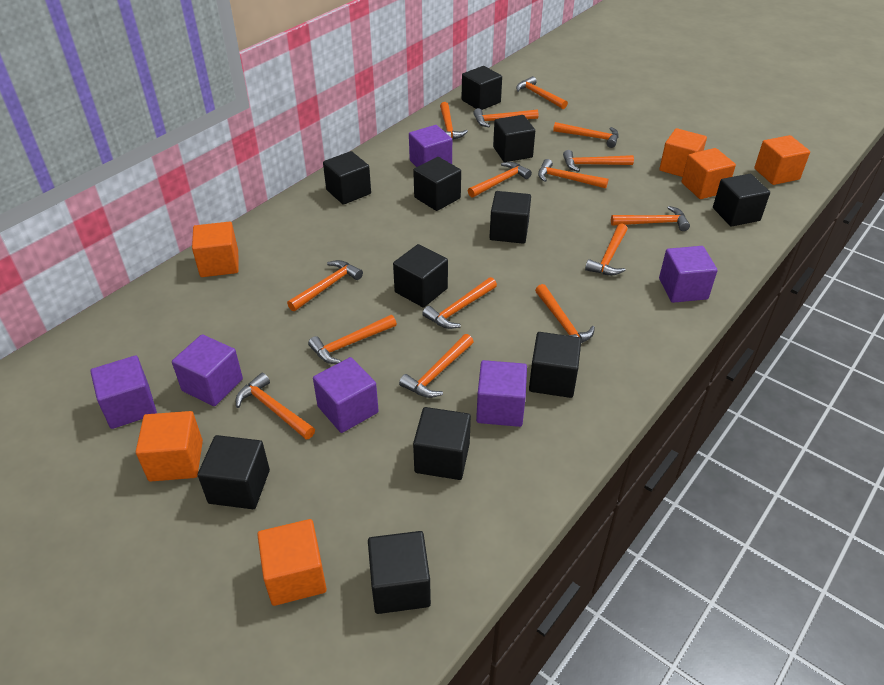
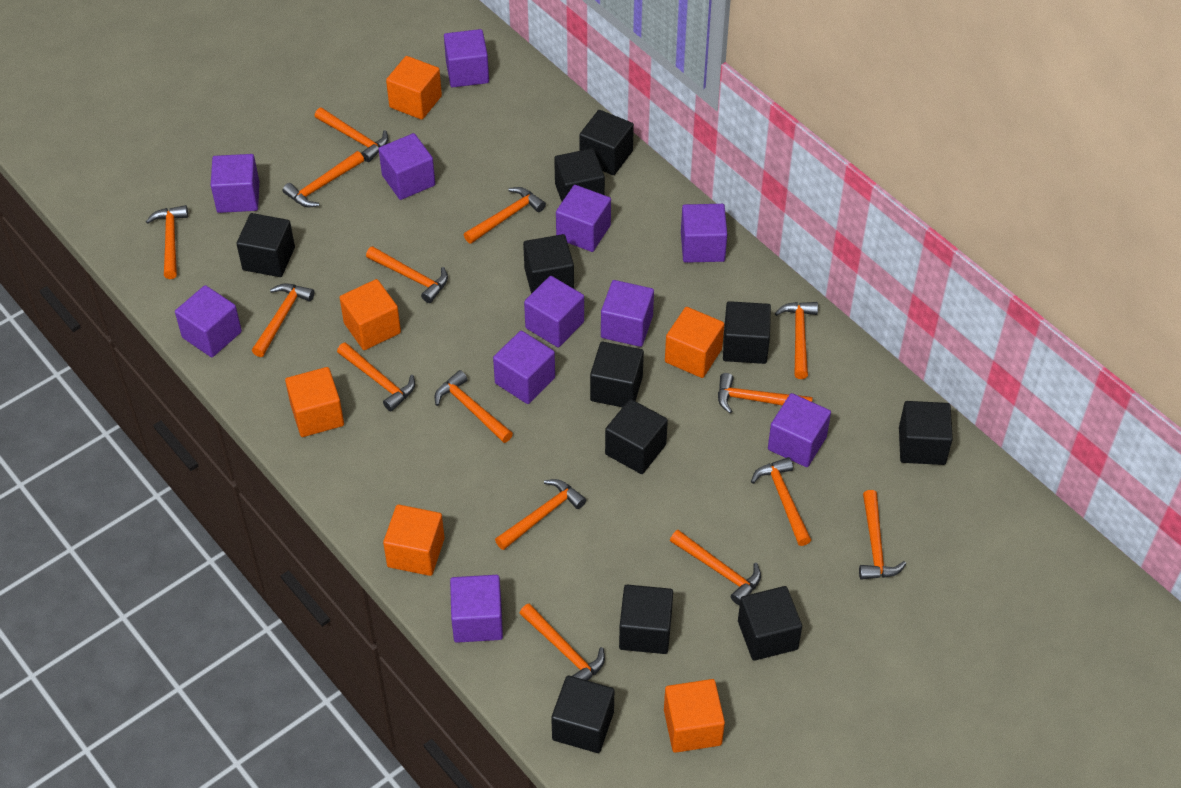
purple cube: [90,355,157,429] [172,334,243,406] [313,357,379,433] [409,125,452,167] [476,360,527,427] [659,246,718,303] = 6 -> [175,285,242,357] [211,154,259,213] [379,133,435,200] [444,29,489,87] [450,575,503,643] [493,331,555,404] [524,276,584,347] [556,185,611,252] [601,280,654,347] [681,204,727,263] [768,393,831,467] = 11

